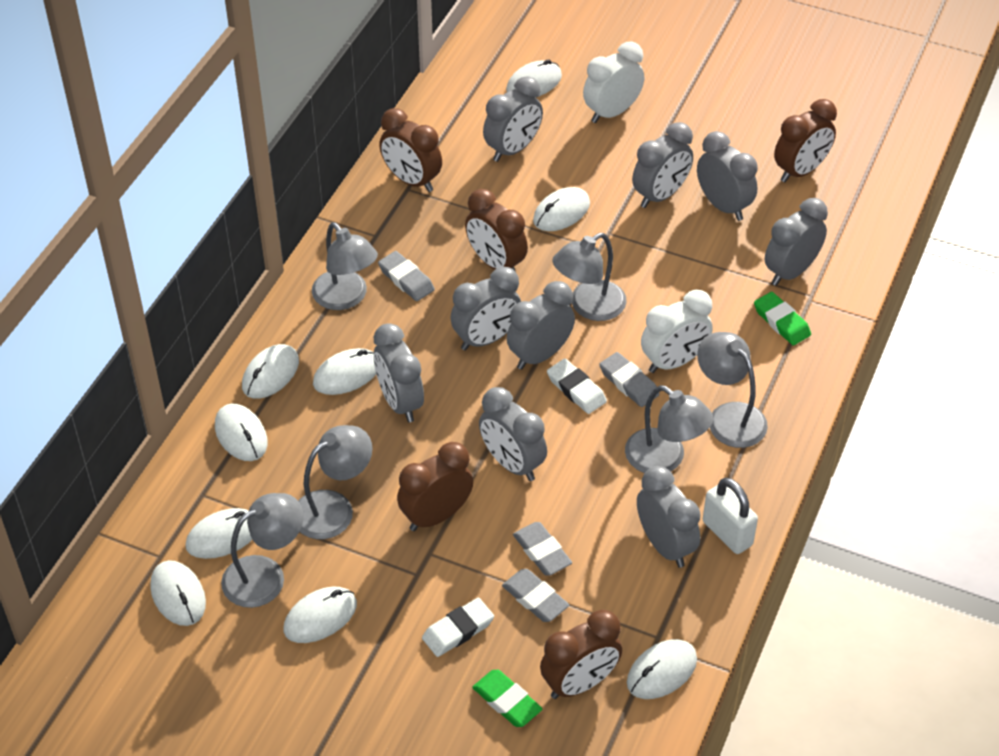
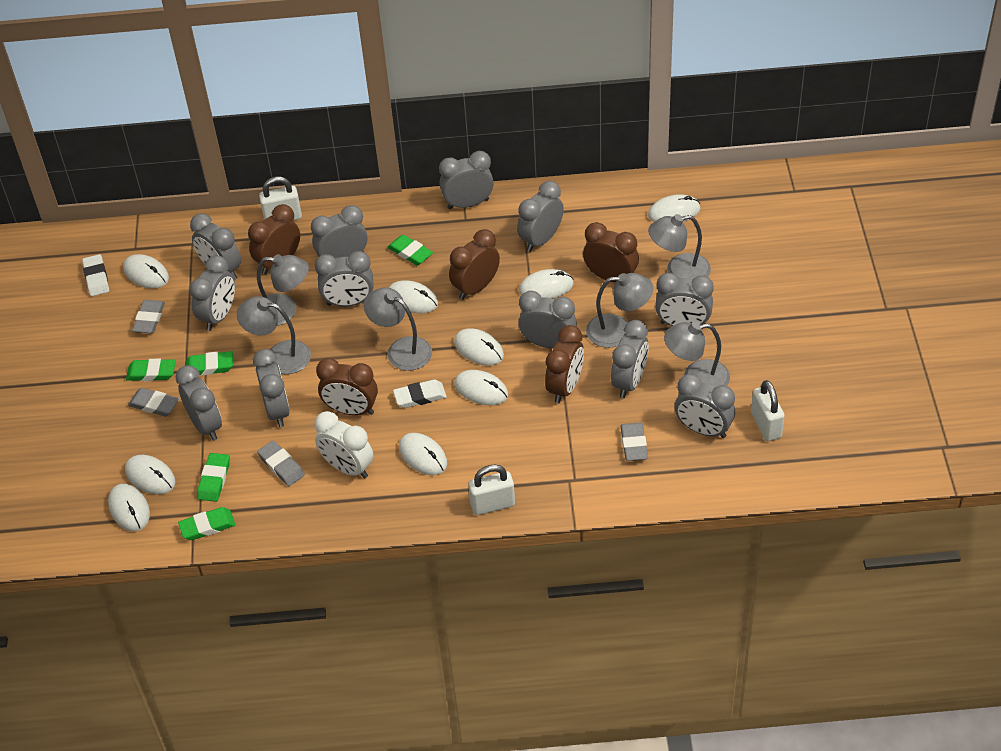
green eraser: [472,670,542,727] [754,292,811,345] = 2 -> [126,359,176,381] [178,507,235,540] [185,351,233,376] [197,453,230,502] [387,235,433,265] = 5
grey clock: [374,323,424,422] [451,267,521,351] [479,387,547,481] [483,76,543,162] [507,281,575,369] [632,122,693,208] [637,466,701,568] [697,131,758,221] [765,198,828,286] = 9 -> [175,365,222,441] [189,255,235,331] [190,214,241,280] [253,349,290,427] [311,205,367,258] [315,251,374,306] [439,151,494,209] [517,181,564,252] [518,291,577,349] [611,320,649,398] [655,273,714,326] [675,374,735,438] = 12
white clock: [583,42,644,123] [641,290,713,373] = 2 -> [314,411,373,478] = 1
white padlock: [703,478,758,554] = 1 -> [259,176,302,220] [468,464,515,515] [751,380,785,441] = 3

